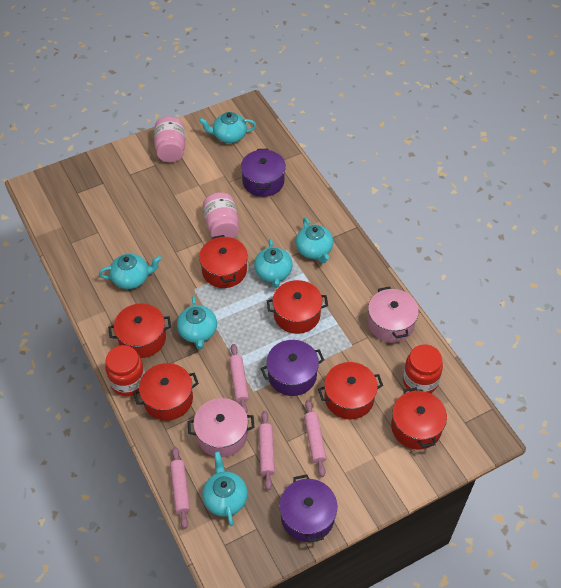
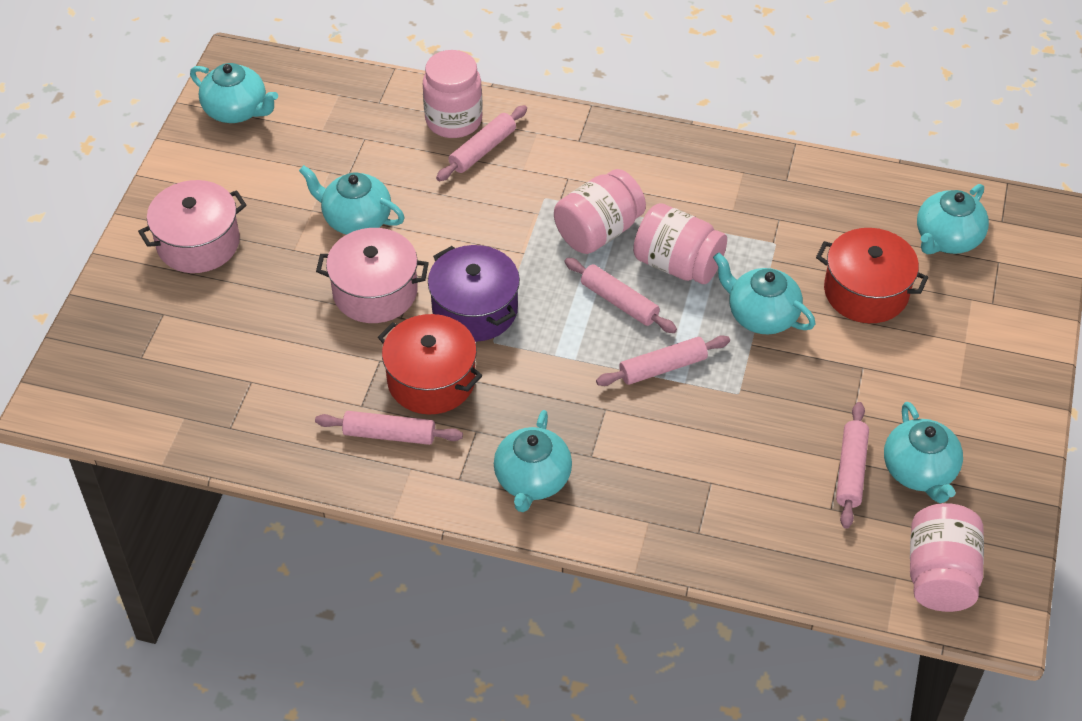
pink jar: [154,116,185,162] [203,192,239,238] = 2 -> [423,50,483,138] [554,169,646,254] [633,203,727,284] [910,503,984,612] = 4
pink rolling pin: [170,447,190,529] [229,344,249,414] [258,411,275,490] [304,400,326,477] = 4 -> [315,411,463,445] [436,105,527,181] [565,258,677,333] [596,335,730,386] [836,402,869,529] = 5
purple pot: [241,149,286,197] [261,340,324,396] [279,474,337,543] = 3 -> [428,245,520,342] = 1
red jar: [105,345,145,396] [403,345,443,394] = 2 -> none = 0
red pot: [108,303,171,358] [133,363,199,421] [199,235,248,288] [267,280,328,334] [318,362,383,419] [391,387,447,450] = 6 -> [378,314,482,415] [816,228,928,323] = 2

